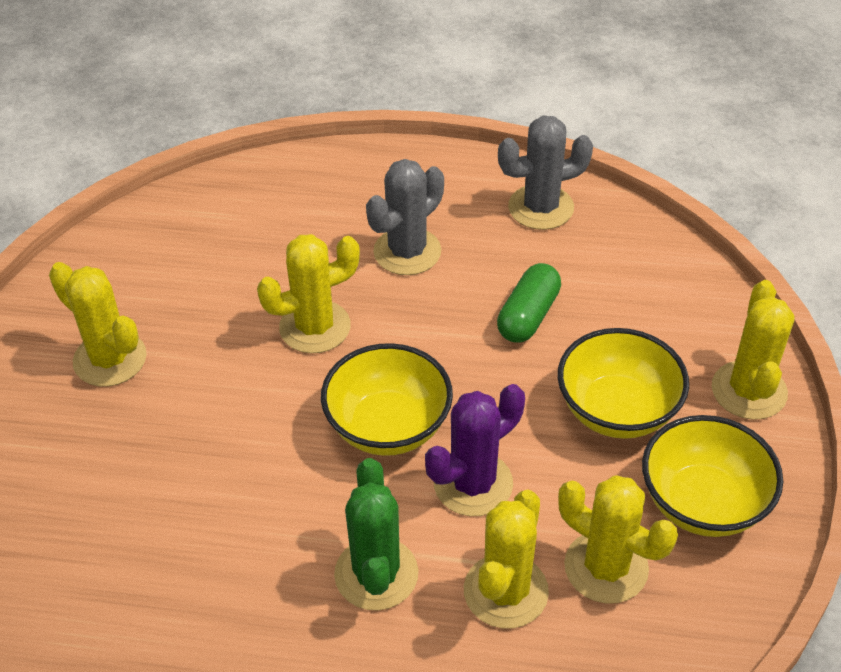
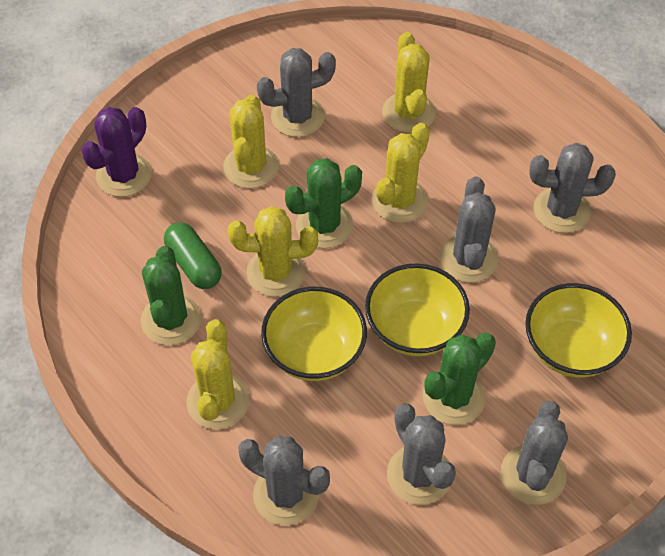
green cactus: [334,458,418,611] = 1 -> [141,246,201,345] [285,158,362,248] [423,333,496,425] = 3
grey cactus: [366,159,444,275] [498,116,593,230] = 2 -> [238,436,330,525] [257,48,336,137] [387,403,456,505] [440,176,498,283] [501,401,568,505] [529,143,616,233] = 6

